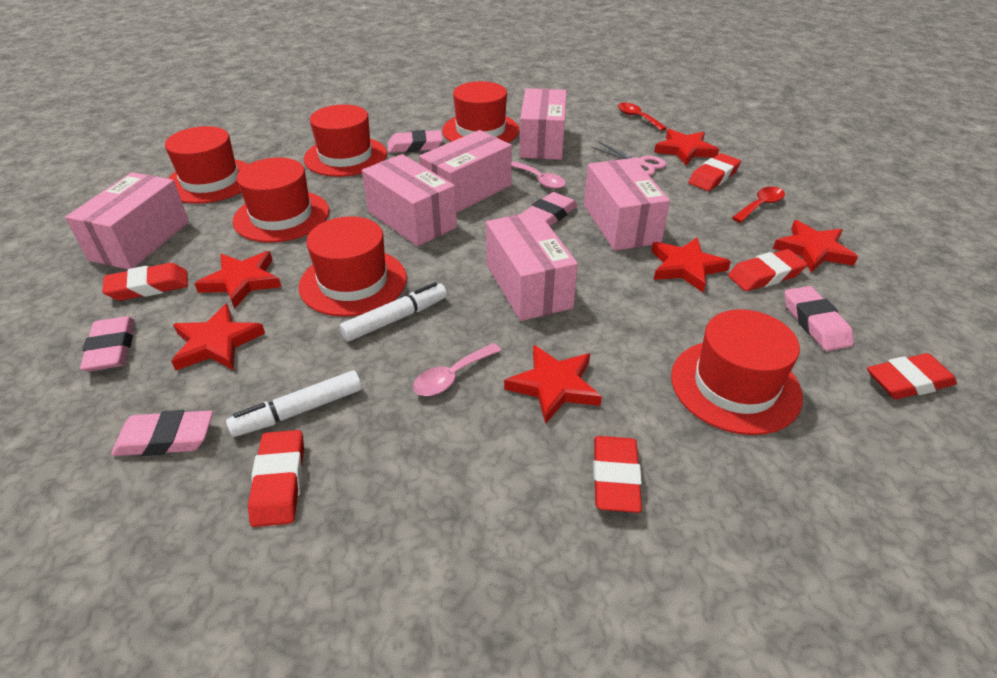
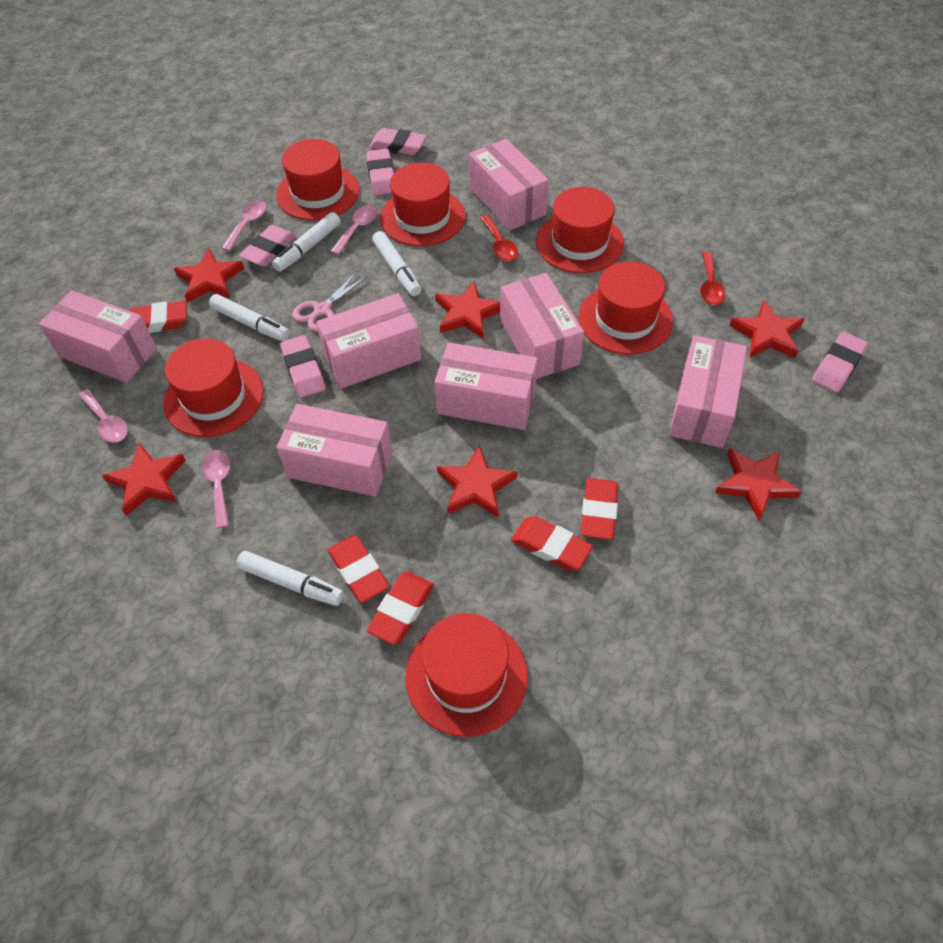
pink box: [65,172,189,269] [362,154,457,246] [419,130,512,213] [486,211,578,321] [519,88,567,160] [584,158,670,251] = 6 -> [39,290,157,383] [276,404,393,497] [316,293,421,389] [434,342,538,430] [469,139,549,231] [500,273,584,379] [669,335,747,448] = 7
pink spoon: [413,343,502,396] [512,161,566,189] = 2 -> [79,389,128,443] [202,450,230,528] [222,200,267,251] [331,205,378,255] = 4
red eraser: [102,263,188,301] [248,430,304,527] [593,436,642,513] [688,153,741,191] [728,249,807,291] [867,353,957,399] = 6 -> [129,301,187,333] [328,535,389,603] [367,572,434,645] [511,516,593,571] [581,478,618,540] = 5
white marker: [226,370,362,437] [339,282,447,342] = 2 -> [209,294,290,342] [236,551,344,606] [272,212,341,272] [372,231,421,296] = 4

